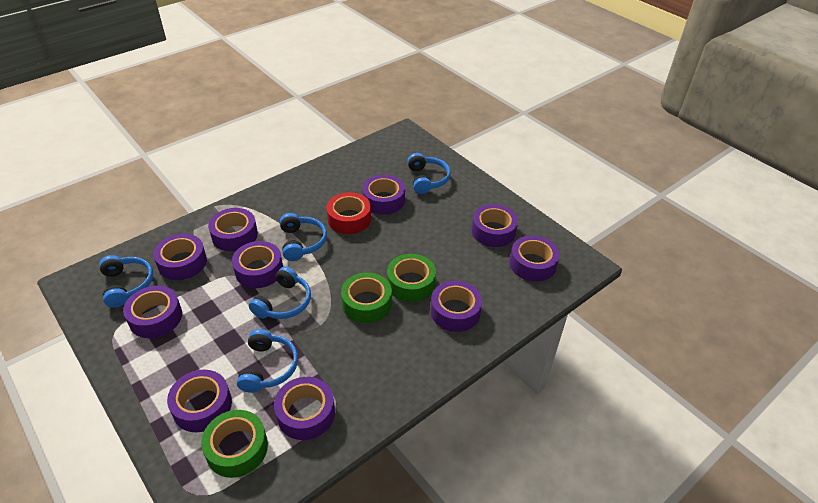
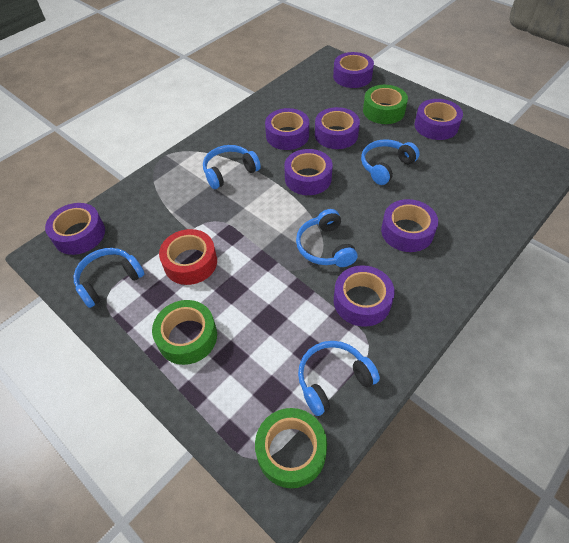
purple tape: [123,286,182,338] [153,234,207,280] [167,370,232,432] [208,208,258,251] [232,241,283,288] [274,377,335,440] [362,175,405,215] [430,281,482,332] [472,204,518,247] [509,236,559,282] = 10 -> [45,203,105,255] [265,108,309,150] [284,149,333,195] [315,107,360,149] [333,52,374,88] [334,265,395,327] [381,199,438,252] [415,99,463,140] = 8

